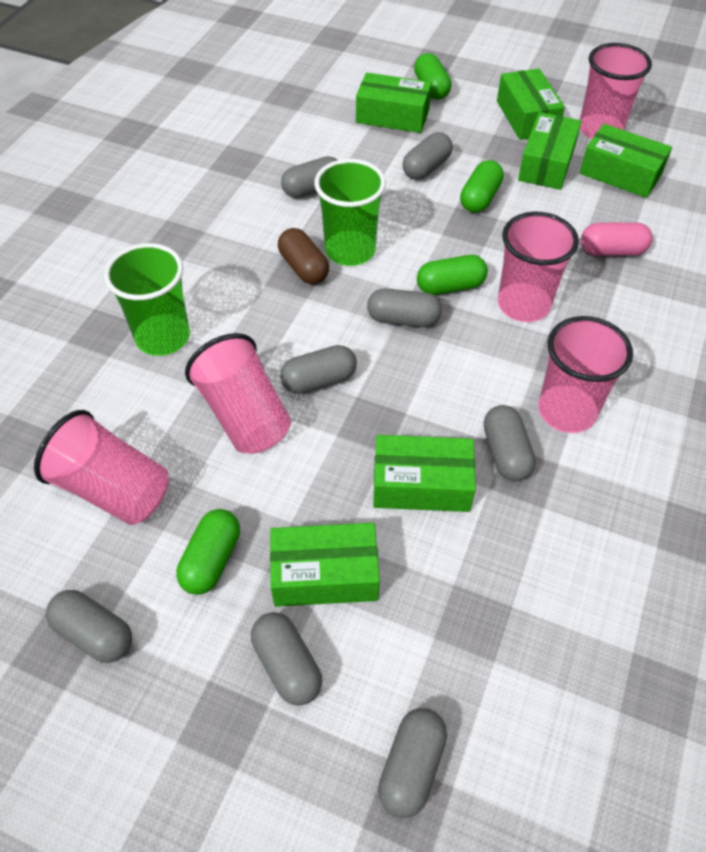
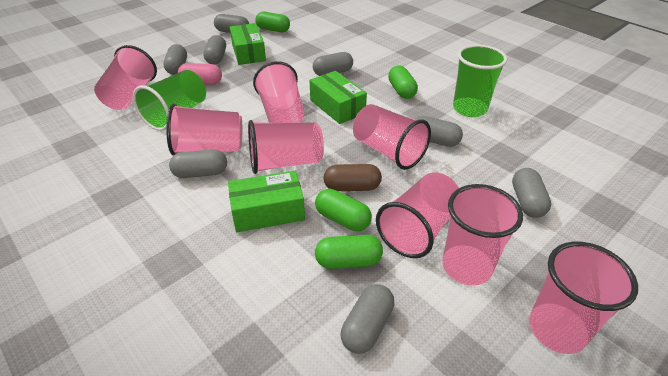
green box: [270,523,380,607] [356,73,432,133] [373,435,476,512] [497,68,565,140] [518,112,582,190] [580,124,672,198] = 6 -> [228,171,305,232] [230,23,266,65] [310,71,367,124] = 3
pink cup: [34,410,169,525] [185,333,291,454] [498,212,579,322] [538,316,633,433] [580,43,652,139] = 5 -> [94,45,157,110] [166,104,242,155] [248,120,324,174] [253,61,305,123] [353,104,431,170] [376,172,459,258] [442,184,523,286] [529,242,638,354] = 8

